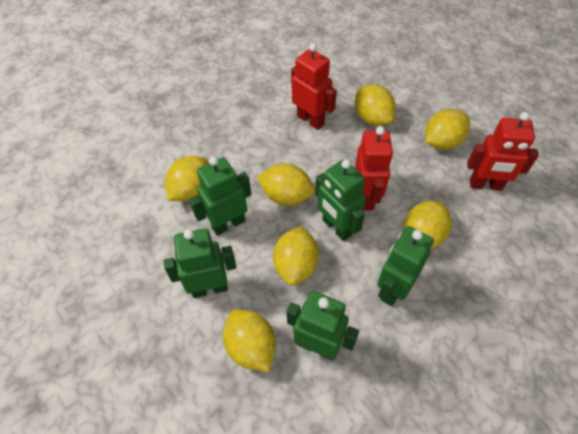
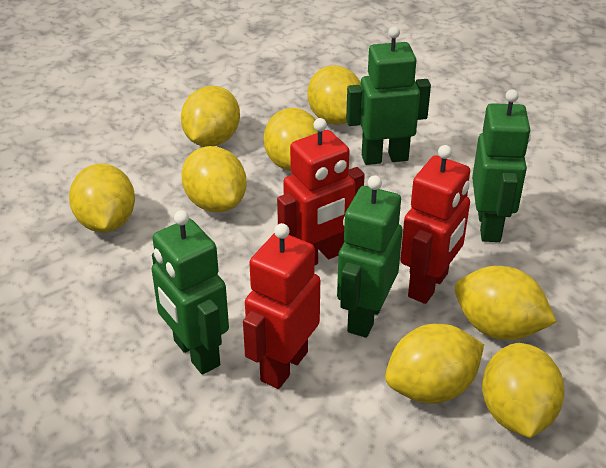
green robot: [164,228,236,298] [189,156,251,236] [287,291,359,361] [315,159,366,241] [377,226,434,306] = 5 -> [152,210,229,374] [337,175,403,338] [346,26,431,165] [472,89,531,242] = 4
yellow lemon: [165,156,209,201] [223,309,276,372] [257,163,315,206] [273,226,319,286] [355,85,396,126] [404,201,452,249] [425,109,470,150] = 7 -> [69,164,135,233] [181,86,240,147] [181,146,247,212] [264,108,318,171] [307,65,361,125] [385,324,484,404] [455,266,557,340] [482,343,565,438] = 8

